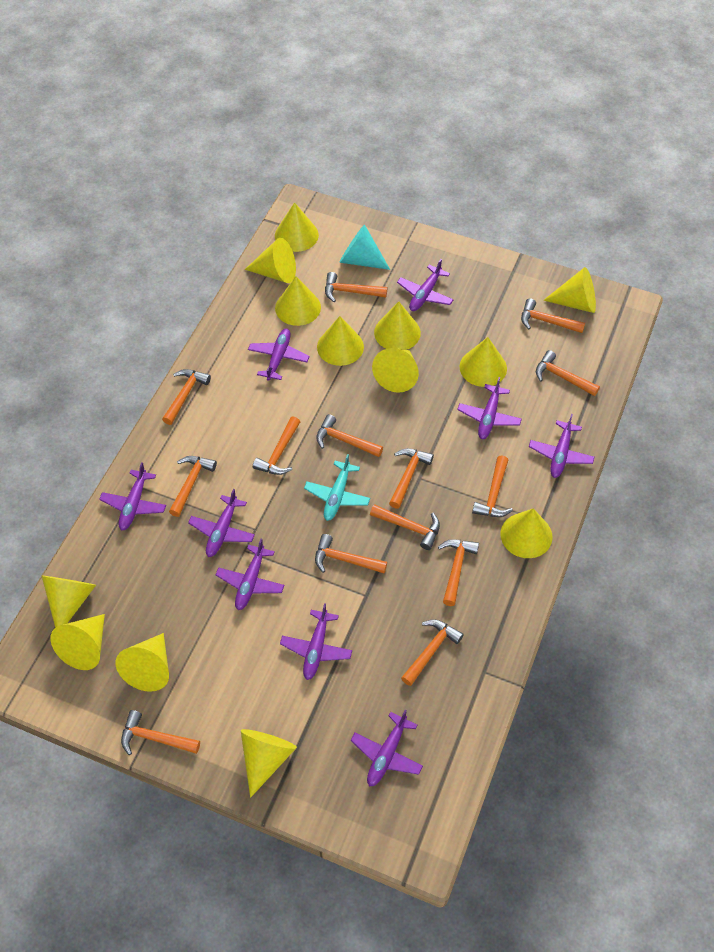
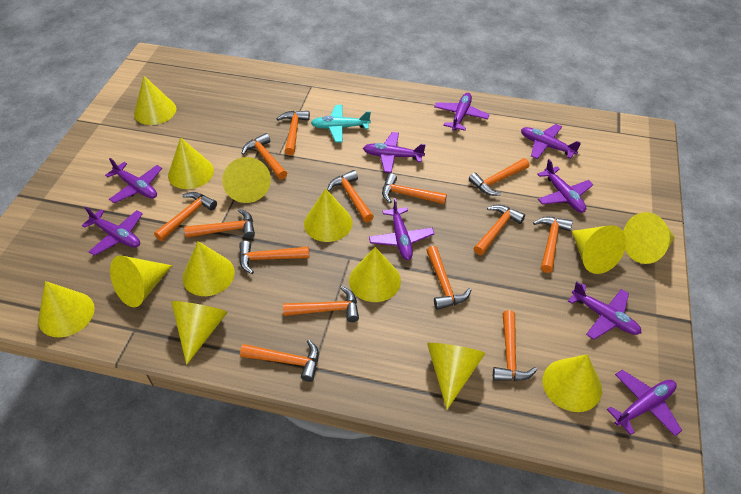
turquoise cone: [340,224,390,270] = 1 -> none = 0

